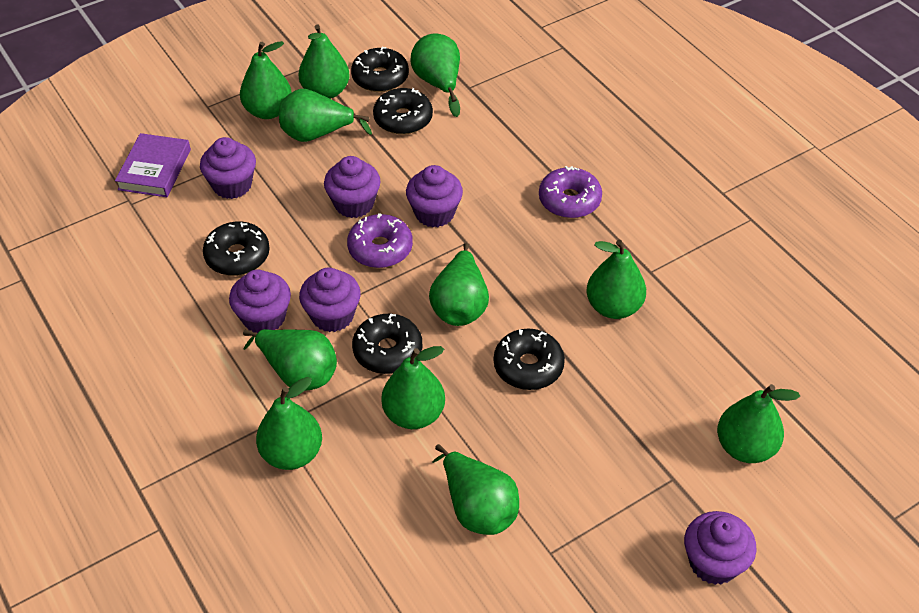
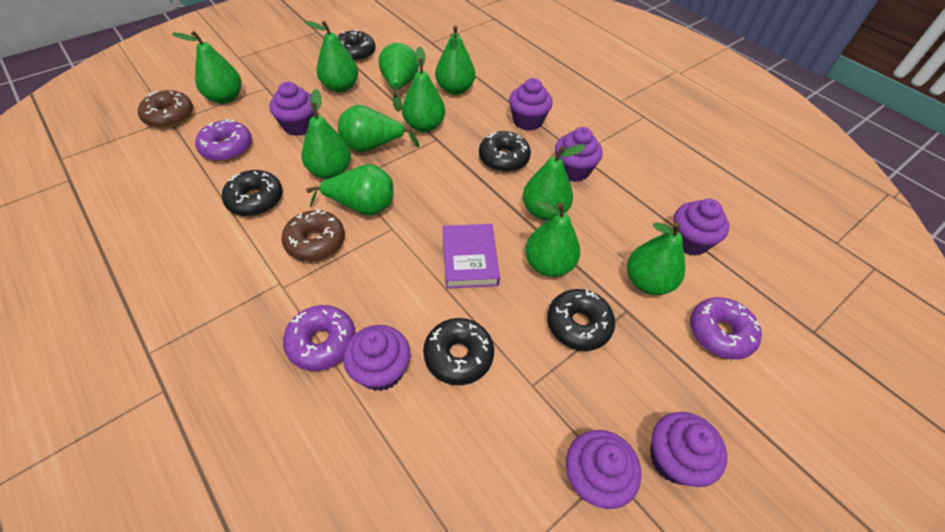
brown donut: none = 0 -> [138,90,193,128] [281,209,345,261] = 2
purple cupcake: [200,137,256,199] [229,270,291,333] [299,267,361,332] [324,156,381,218] [406,165,463,227] [684,511,757,585] = 6 -> [270,82,314,136] [343,325,411,391] [509,78,553,131] [555,127,603,182] [566,430,641,509] [650,412,727,487] [673,199,729,256] = 7
purple donut: [347,213,413,268] [539,166,602,218] = 2 -> [195,119,252,161] [283,305,356,371] [690,297,762,360] = 3

